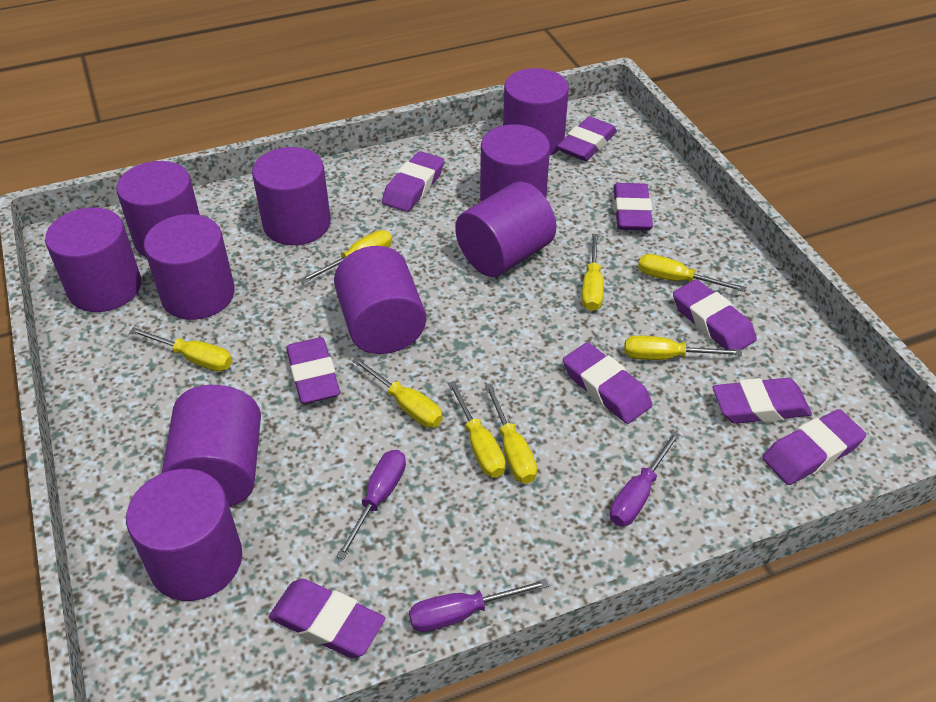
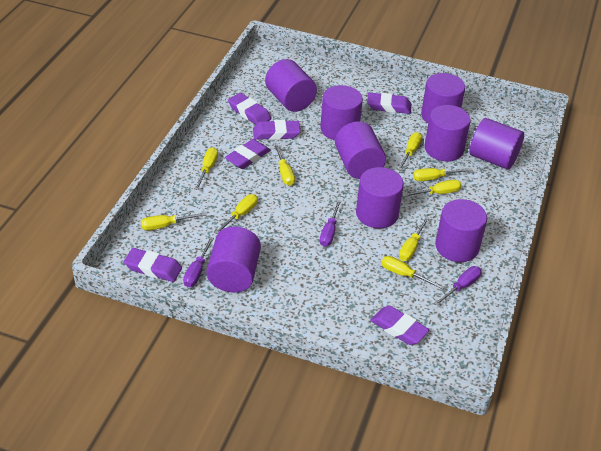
purple cylinder: [45,207,141,312] [116,161,200,258] [126,469,242,601] [144,214,235,320] [162,385,261,507] [252,147,331,245] [334,246,426,354] [455,182,556,277] [480,124,550,201] [503,68,569,156] = 10 -> [206,226,261,292] [265,59,317,112] [320,85,363,140] [335,121,386,179] [356,167,404,228] [421,73,465,123] [425,105,471,161] [435,199,487,262] [469,118,524,169] = 9
purple eraser: [269,579,385,658] [286,337,340,404] [382,151,444,212] [557,117,617,161] [563,342,653,424] [614,183,653,230] [673,279,757,350] [712,378,812,424] [762,409,866,485] = 9 -> [124,248,182,282] [225,139,270,169] [228,93,271,125] [253,120,301,140] [367,92,411,114] [370,306,429,345] = 6
yellow screwdriver: [129,327,232,372] [299,230,392,283] [352,357,443,428] [448,381,506,477] [485,384,537,484] [582,234,603,311] [624,336,742,360] [638,254,747,292] = 8 -> [141,212,207,230] [195,147,218,190] [214,194,258,234] [274,143,295,186] [381,256,445,289] [398,132,422,170] [399,217,430,261] [402,180,461,197] [413,168,473,181] = 9

